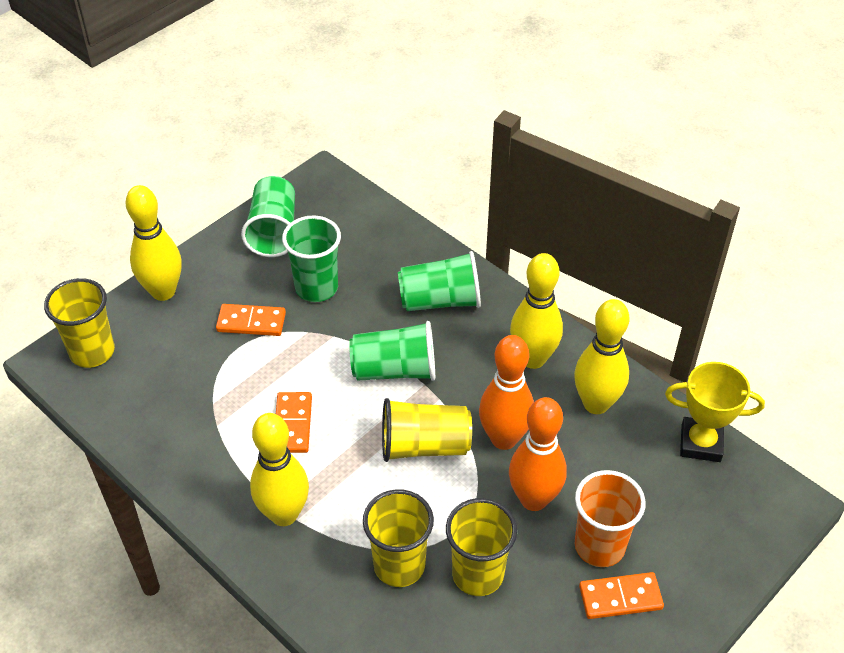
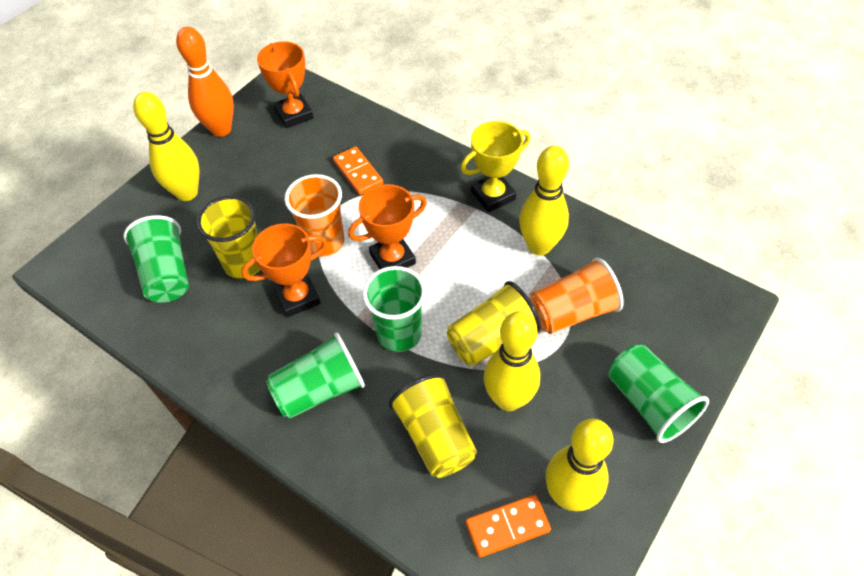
orange bowling pin: [479,335,534,450] [509,397,567,511] = 2 -> [176,27,234,137] = 1
orange cup: [575,470,646,567] = 1 -> [284,174,344,257] [530,258,624,334] = 2
orange domino: [216,304,286,336] [276,392,312,453] [579,572,664,619] = 3 -> [333,146,383,195] [466,495,551,557] = 2
orange trophy: none = 0 -> [241,223,328,318] [257,41,314,128] [348,184,427,269] = 3
yellow cup: [44,278,115,368] [363,489,434,587] [382,398,472,462] [446,498,517,596] = 4 -> [197,196,261,279] [389,373,477,478] [447,281,541,366] = 3

